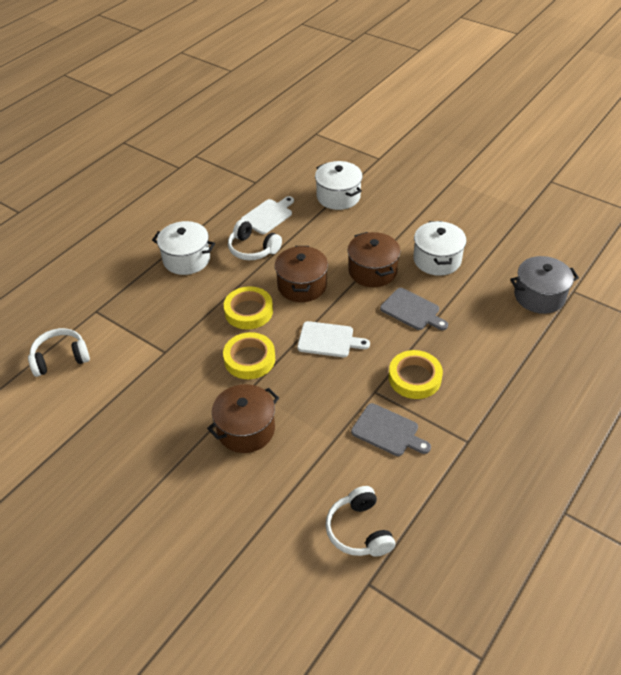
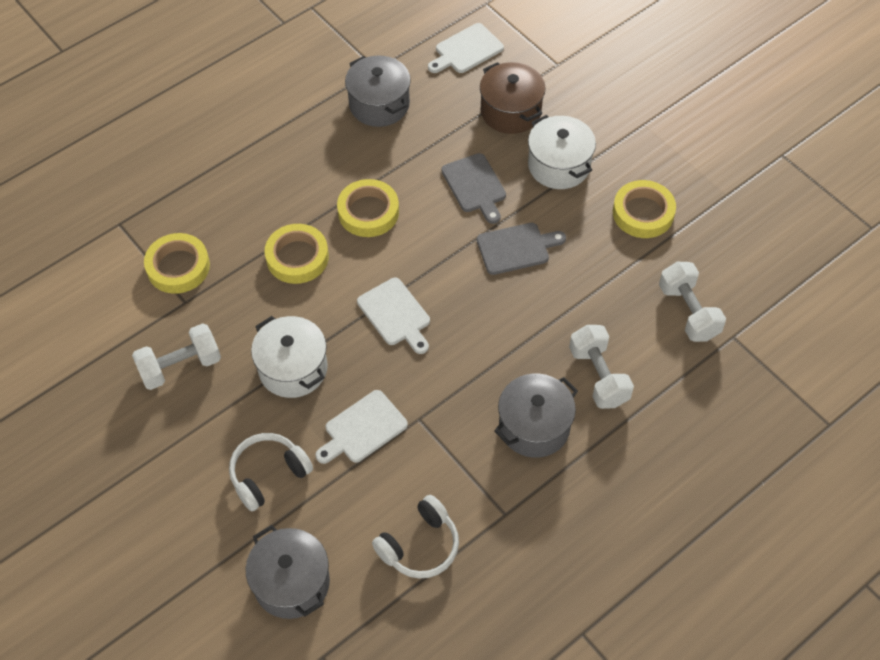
brown pot: [207,384,279,453] [275,246,328,302] [348,232,400,287] = 3 -> [480,62,546,134] = 1
grey pot: [510,256,579,314] = 1 -> [246,525,330,619] [345,56,411,127] [494,374,578,458] = 3
white cutting board: [241,196,294,234] [297,321,370,357] = 2 -> [316,390,408,464] [357,278,430,354] [428,23,504,73] = 3
white dumbbell: none = 0 -> [132,323,221,390] [569,325,634,409] [659,262,726,342] = 3
white headphones: [28,328,90,377] [228,219,282,260] [326,486,395,557] = 3 -> [229,433,313,512] [372,495,459,579] = 2
white pot: [152,221,215,275] [315,161,363,210] [413,221,467,276] = 3 -> [251,316,328,398] [528,115,596,189] = 2
yellow tape: [223,332,275,379] [224,286,273,330] [389,350,443,399] = 3 -> [144,233,210,294] [265,224,329,284] [337,179,399,237] [613,180,676,238] = 4

